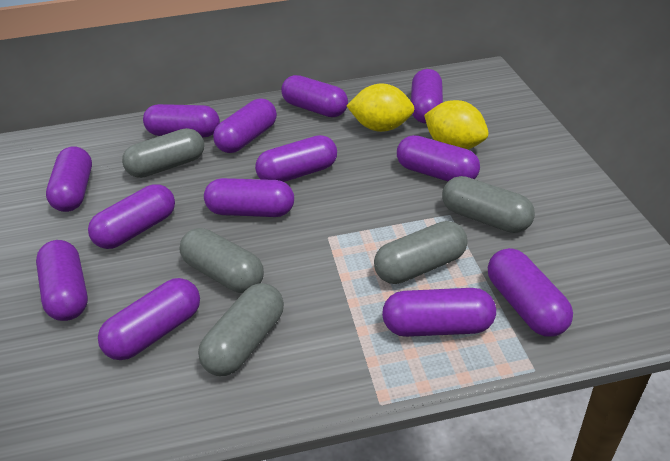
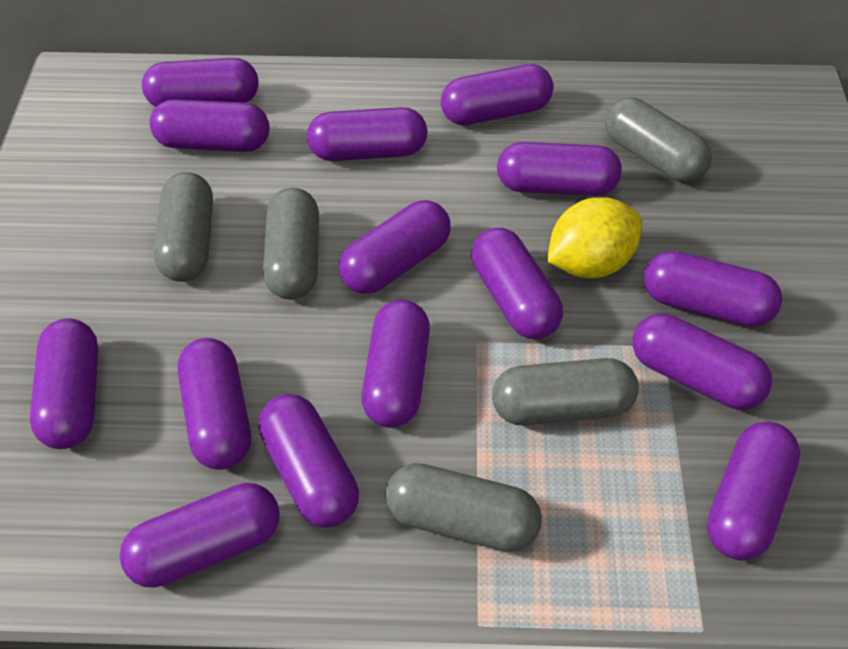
purple capsule: [36,240,88,321] [46,146,92,212] [88,184,175,249] [98,278,200,360] [143,104,220,137] [204,178,294,217] [213,99,277,153] [255,135,337,182] [281,75,348,117] [382,288,496,337] [397,135,480,181] [411,69,443,124] [488,248,573,337] = 13 -> [30,318,98,449] [120,483,280,588] [142,58,259,107] [150,99,269,152] [178,338,251,470] [258,394,359,528] [307,107,427,161] [339,200,451,294] [361,299,430,428] [441,64,553,125] [471,228,563,339] [497,142,622,196] [632,314,772,410] [643,251,782,327] [707,422,800,560] = 15
yellow lemon: [347,83,415,132] [424,100,489,149] = 2 -> [547,197,642,278] = 1

